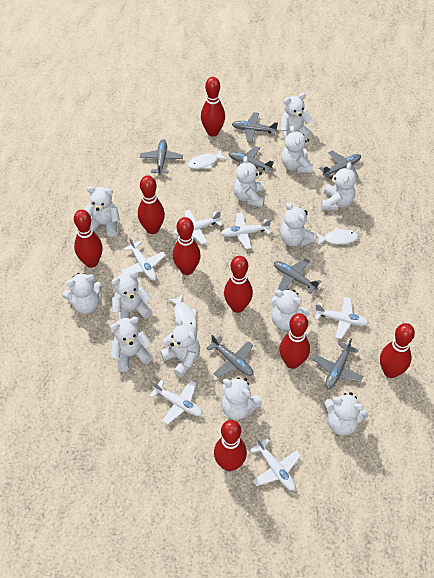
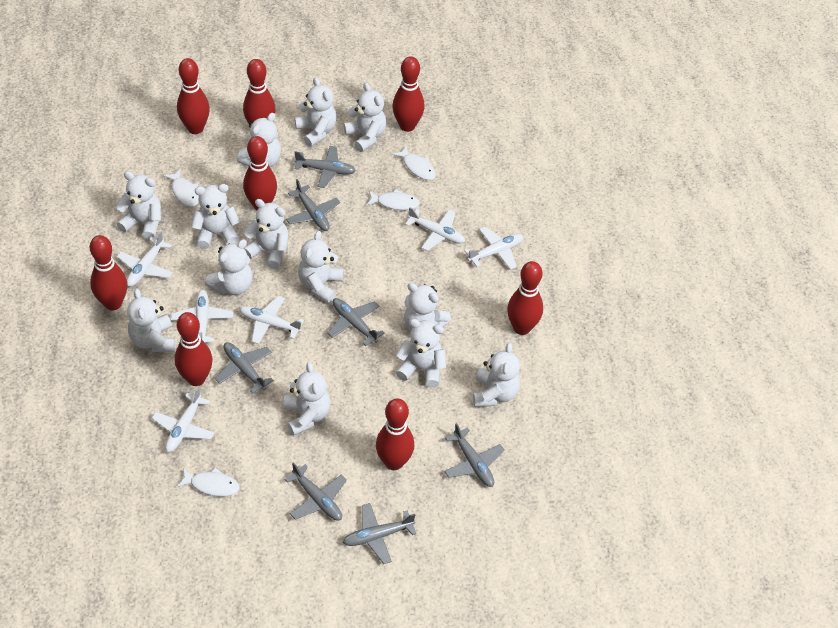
white fish: [168,294,197,328] [188,150,227,169] [315,227,358,245] = 3 -> [163,169,199,207] [176,467,240,497] [366,189,420,210] [392,145,436,180] = 4

